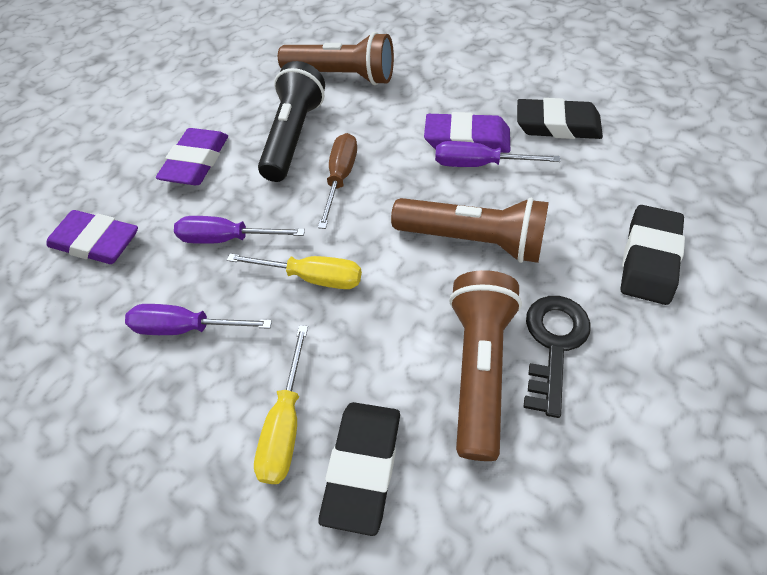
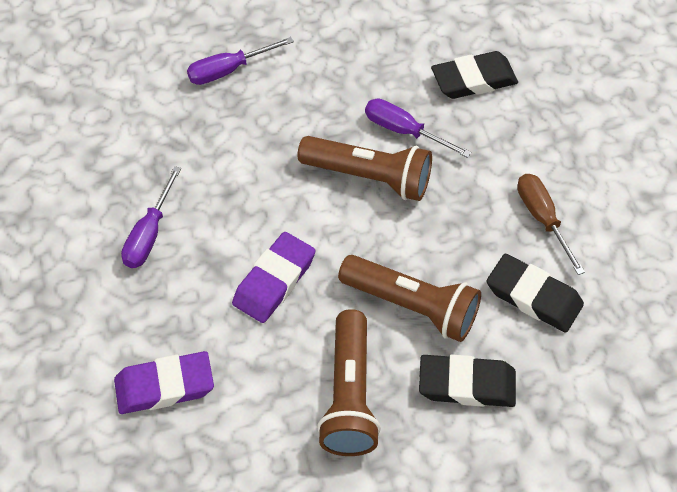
black flashlight: [258,61,325,182] = 1 -> none = 0
black key: [523,296,590,418] = 1 -> none = 0
purple eraser: [46,210,138,264] [156,128,228,185] [424,112,510,153] = 3 -> [114,351,214,414] [232,232,316,323] = 2
yellow screwdriver: [227,254,362,289] [254,325,308,484] = 2 -> none = 0

